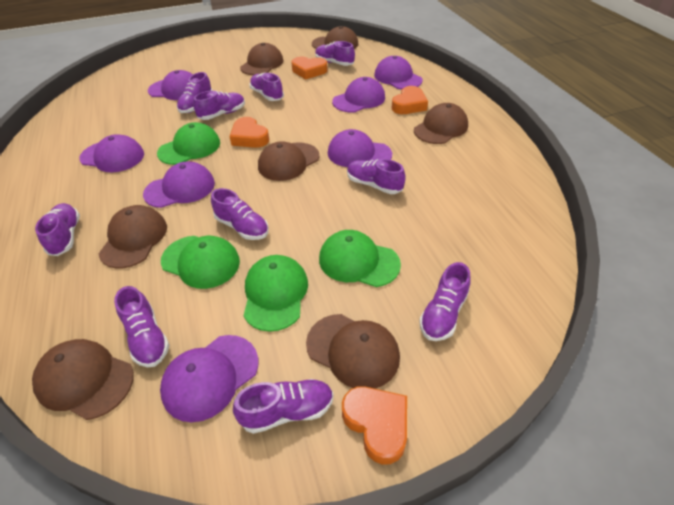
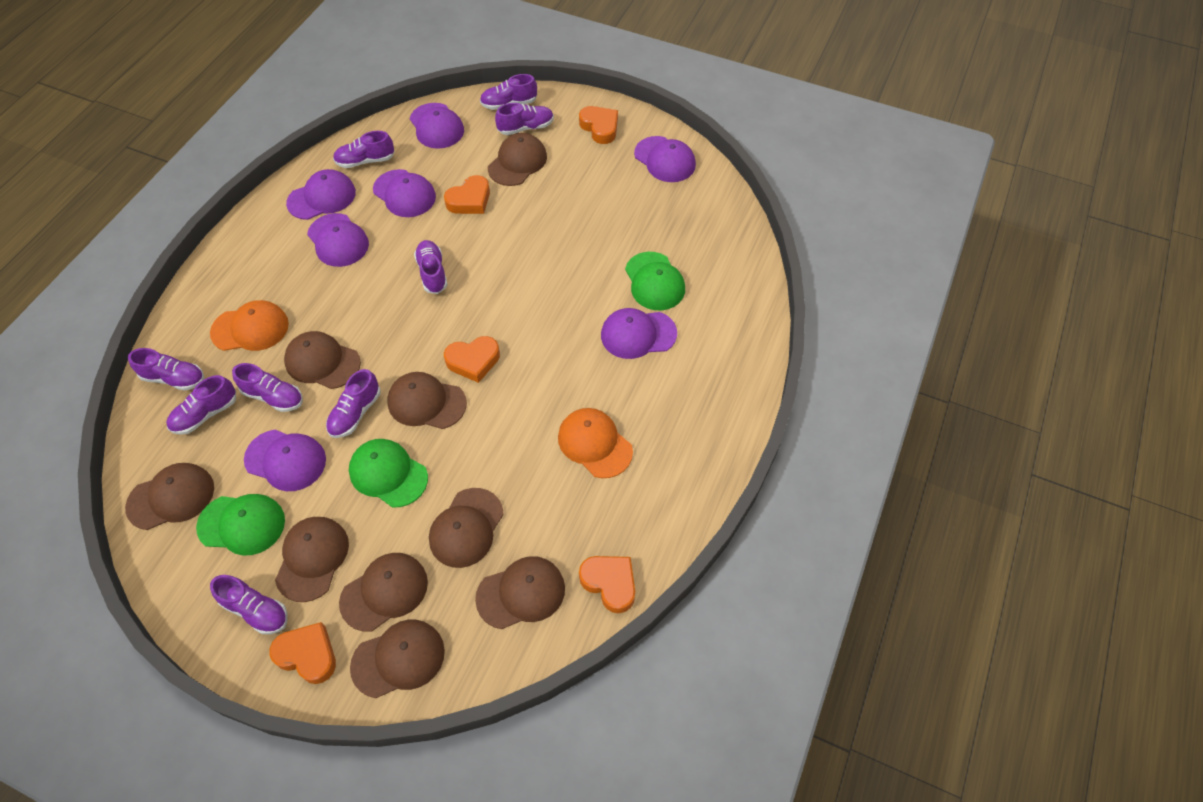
brown cap: [32,339,134,420] [99,205,167,268] [240,43,284,75] [258,141,319,181] [306,314,400,389] [312,26,359,49] [414,103,468,144] = 7 -> [125,463,214,530] [275,517,349,602] [284,331,361,389] [339,553,428,632] [350,620,445,698] [387,372,467,429] [429,488,504,568] [475,556,565,629] [488,133,547,186] = 9
green cap: [157,122,220,165] [161,236,240,289] [243,255,308,332] [319,230,401,287] = 4 -> [196,494,285,555] [349,439,428,508] [625,252,685,310] = 3
orange cap: none = 0 -> [210,300,289,351] [558,408,633,478] = 2
orange heart: [229,117,269,148] [291,56,328,80] [342,386,407,465] [392,86,428,114] = 4 -> [269,622,336,684] [444,175,490,214] [444,336,500,383] [579,106,618,144] [579,556,635,613] = 5
purple shoe: [35,203,80,256] [114,286,170,367] [177,72,213,113] [193,91,245,120] [211,188,269,240] [233,379,334,434] [249,73,284,101] [315,41,355,66] [347,159,406,194] [419,262,471,341] = 10 -> [128,348,204,391] [166,375,236,435] [210,575,288,634] [232,363,303,412] [326,369,381,438] [333,131,395,168] [414,240,448,294] [480,74,537,110] [495,103,554,135] = 9

